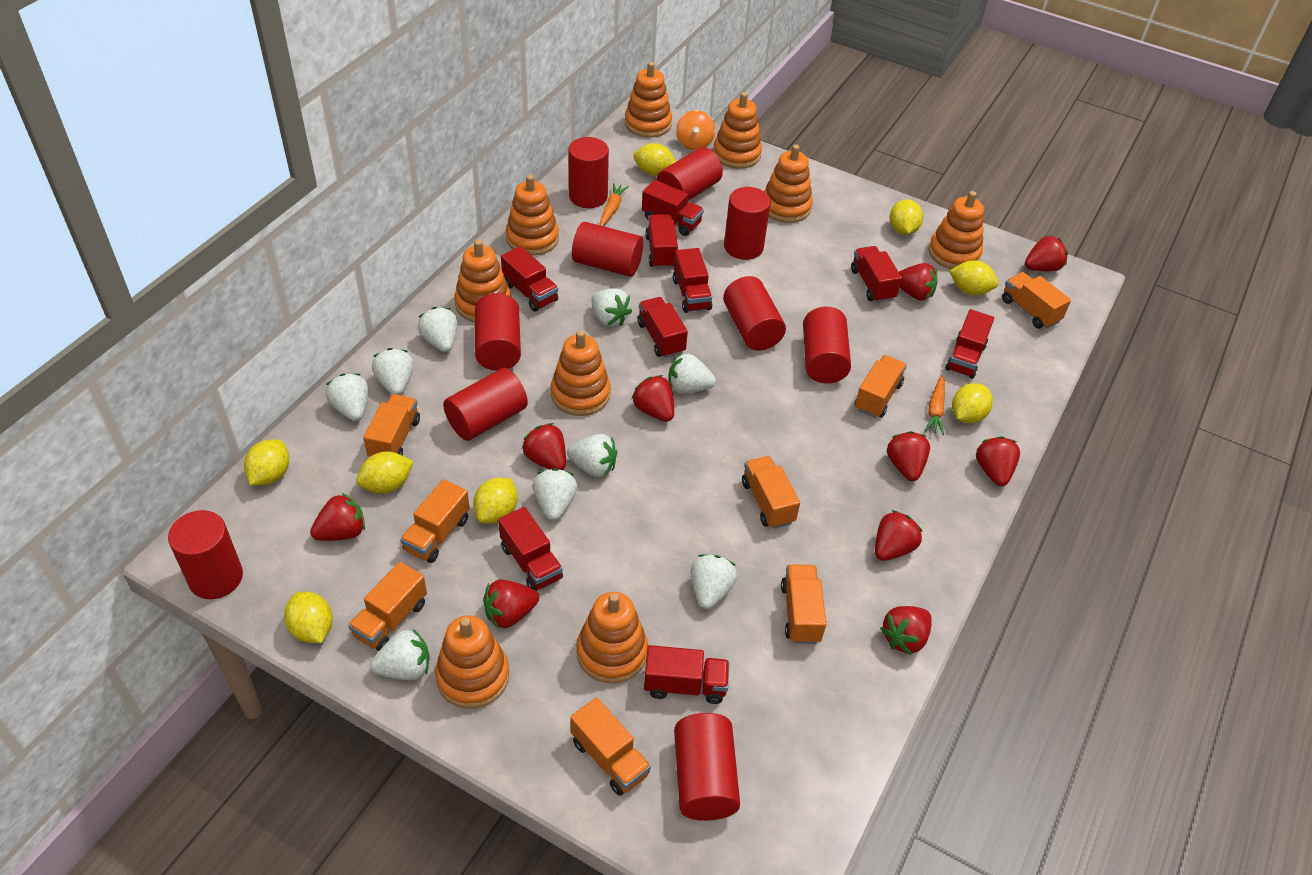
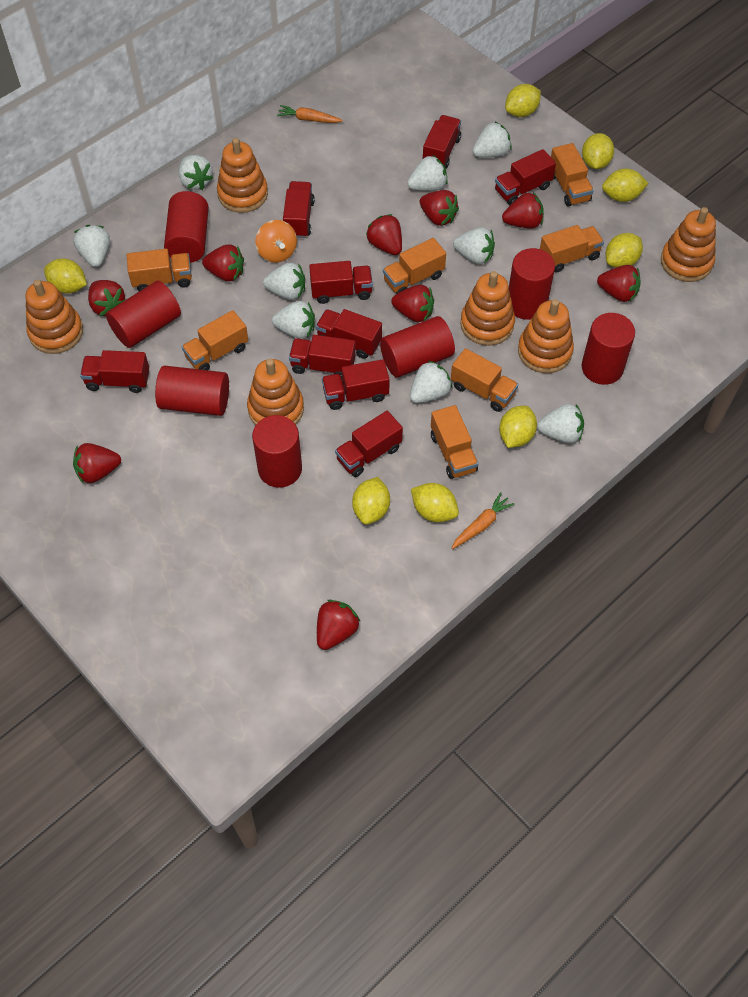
orange stacking toy: [435,616,509,709] [455,240,511,322] [506,175,559,256] [551,330,610,416] [577,592,648,684] [625,62,672,138] [713,92,762,169] [764,144,813,223] [929,191,984,269] = 9 -> [26,280,83,354] [217,138,268,213] [247,359,304,425] [460,271,515,346] [518,299,574,373] [661,207,716,282] = 6
orange truck: [348,562,427,651] [363,394,420,457] [400,479,470,563] [570,697,651,796] [742,456,800,529] [781,564,826,644] [855,355,907,418] [1002,272,1071,329] = 8 -> [127,249,192,291] [182,310,248,370] [383,238,446,294] [431,405,478,479] [451,348,518,412] [540,225,604,273] [551,143,594,207] = 7
red cylinder: [168,510,243,599] [443,368,528,441] [475,293,521,371] [568,137,609,208] [572,222,643,277] [656,147,723,201] [674,713,740,821] [723,276,786,351] [724,187,771,260] [803,307,851,383] = 10 -> [106,281,181,348] [155,366,229,416] [164,191,209,263] [252,415,302,488] [380,316,455,377] [509,248,555,320] [582,313,635,385] = 7
red strawberry: [310,493,365,541] [483,580,539,629] [522,423,566,470] [632,375,674,422] [875,510,923,561] [880,606,932,655] [887,431,930,481] [899,263,938,301] [976,436,1020,486] [1025,235,1068,271] = 10 -> [73,443,121,483] [88,280,125,316] [202,245,244,282] [317,600,360,650] [366,214,402,255] [391,285,434,322] [420,190,459,226] [502,192,544,229] [597,265,641,302] = 9

